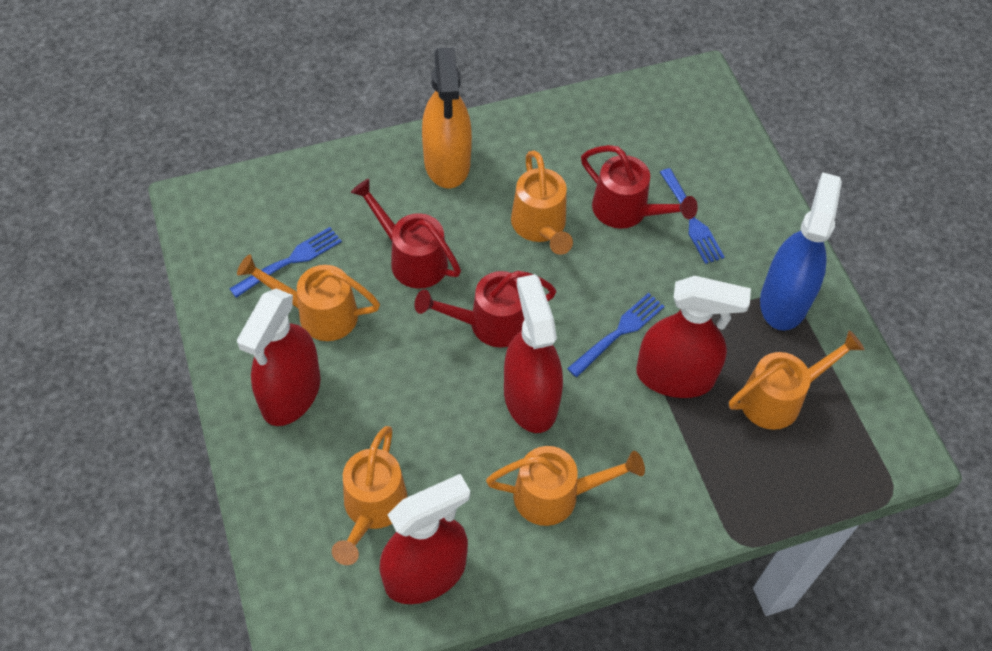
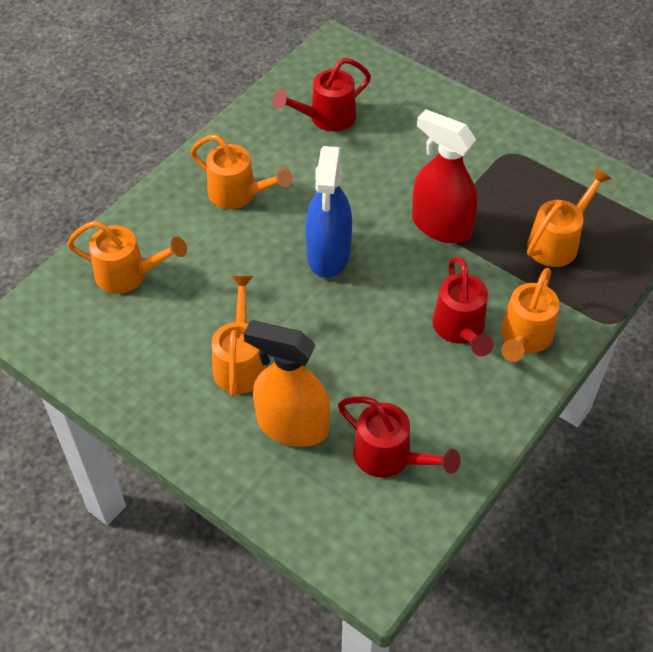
blue fork: [230,227,342,298] [567,293,665,377] [660,168,725,264] = 3 -> none = 0
red spray bottle: [237,289,321,426] [380,474,470,604] [504,274,563,433] [636,276,751,398] = 4 -> [412,109,478,244] = 1

